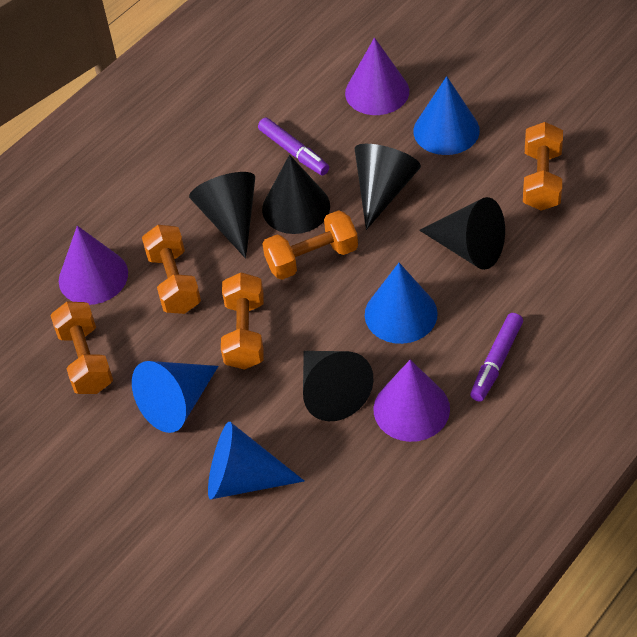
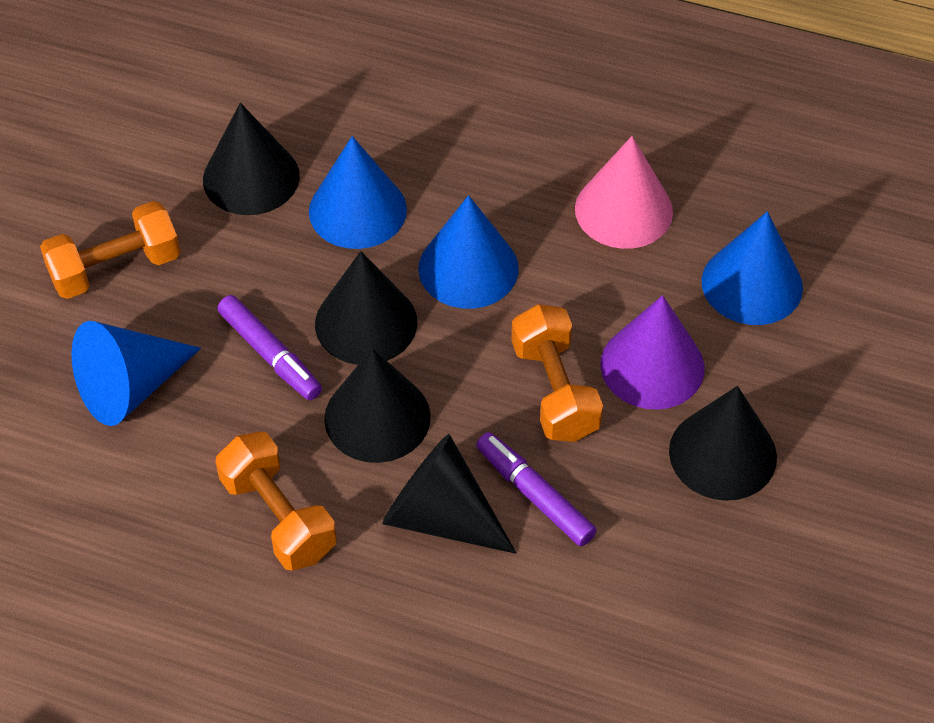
orange dumbbell: [50,301,113,394] [142,225,201,314] [221,273,264,370] [263,210,358,280] [523,122,563,211] = 5 -> [40,201,180,299] [215,432,337,571] [511,304,603,442] = 3
pink cone: none = 0 -> [575,136,673,249] = 1
purple cone: [59,226,128,305] [345,37,409,115] [374,360,450,442] = 3 -> [600,295,705,410] = 1

